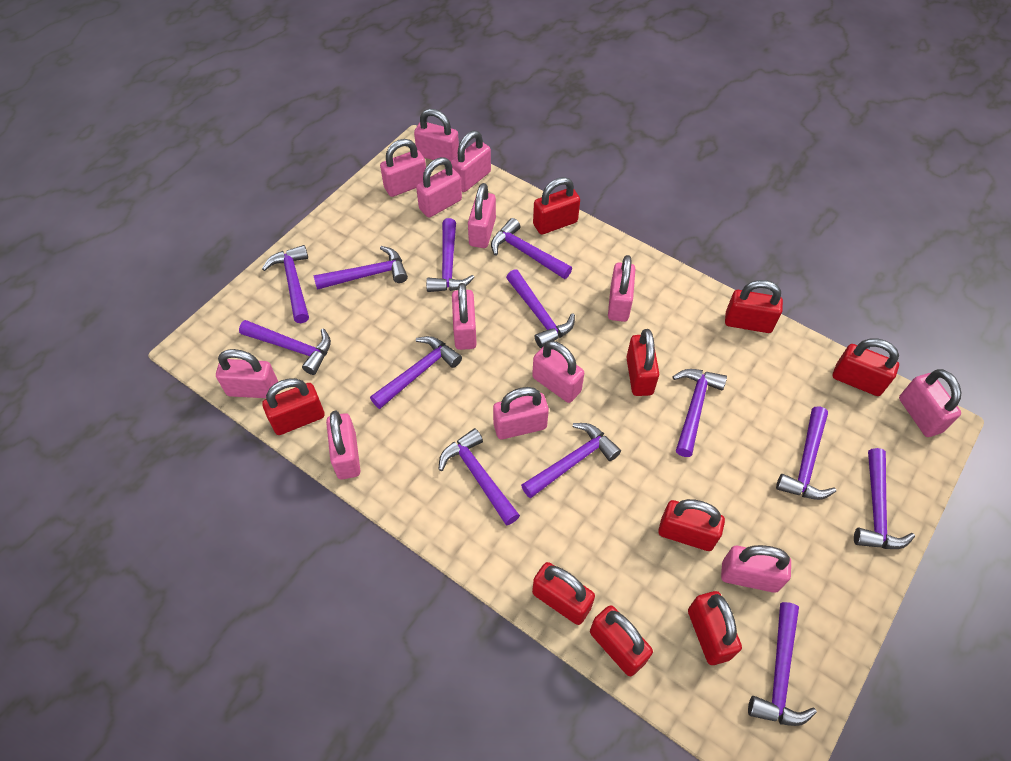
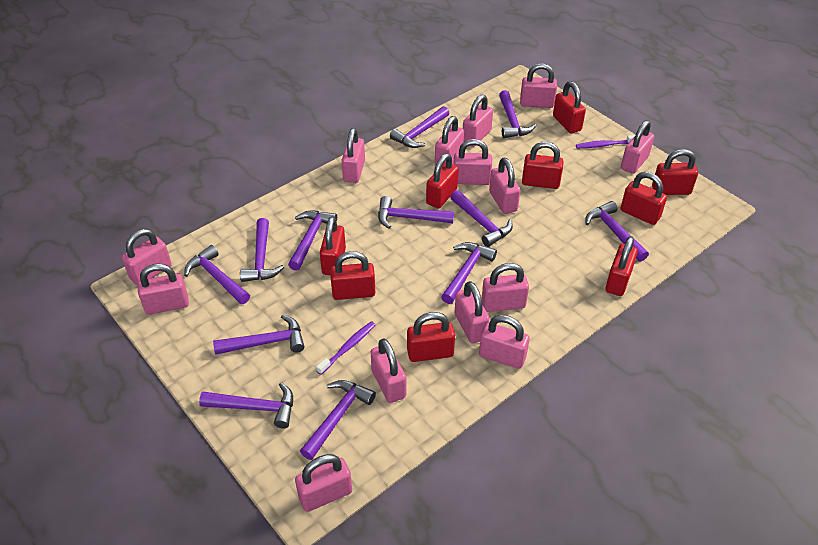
pink padlock: [216,349,278,398] [326,411,360,480] [380,139,426,197] [414,109,459,161] [416,157,462,217] [451,131,491,192] [452,283,477,350] [468,183,496,248] [493,387,549,439] [532,341,584,403] [608,255,635,322] [721,545,791,593] [899,369,961,437] = 13 -> [122,229,172,285] [138,264,189,314] [295,454,352,512] [342,128,365,183] [371,338,406,403] [435,116,464,166] [454,139,492,185] [455,281,490,343] [463,95,493,147] [479,315,529,369] [482,263,529,312] [489,158,520,214] [520,63,557,108] [621,120,654,174] = 14
purple hammer: [239,320,331,375] [262,245,309,323] [314,246,408,290] [370,336,462,409] [426,218,475,292] [438,428,520,525] [491,218,572,279] [506,269,575,348] [521,423,621,498] [672,369,727,457] [748,602,817,726] [776,407,836,500] [854,448,915,549] = 13 -> [184,245,250,304] [199,382,293,429] [213,315,305,355] [240,218,284,282] [288,211,337,271] [300,380,376,460] [378,196,454,229] [390,106,449,148] [441,242,497,304] [450,190,513,247] [499,90,536,138] [585,201,649,262] = 12
purple toothbrush: none = 0 -> [316,321,376,375] [576,135,635,149] = 2

